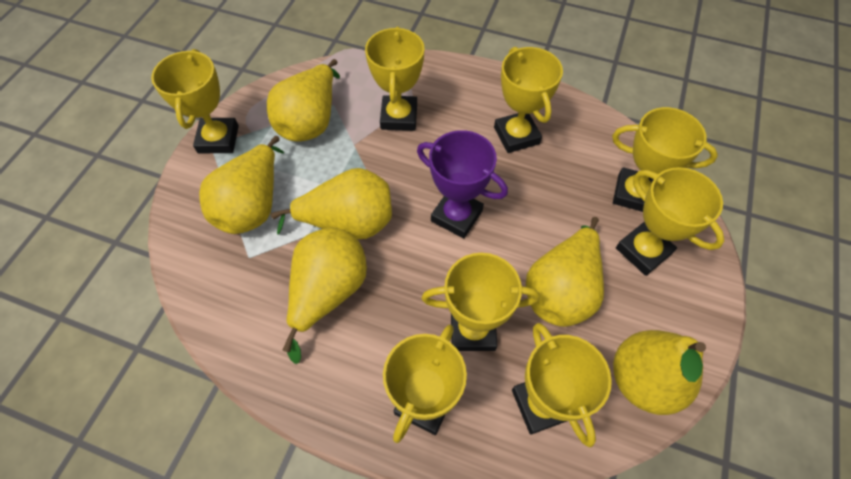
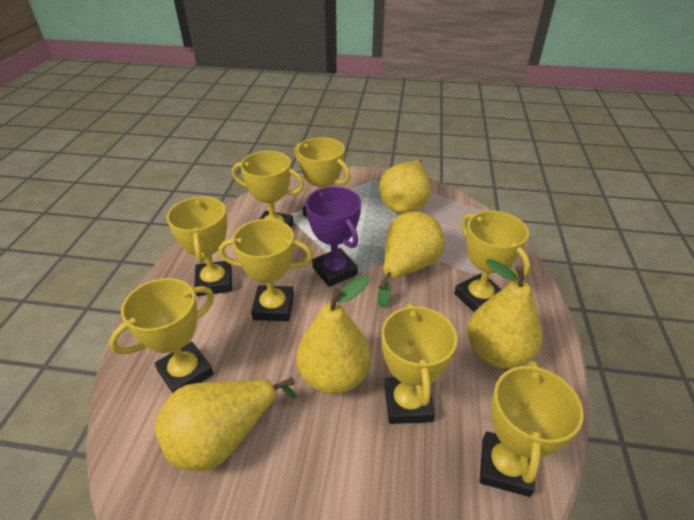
yellow pear: [199,136,284,234] [267,59,340,142] [271,168,392,239] [282,227,367,364] [526,217,604,327] [613,330,706,415] = 6 -> [154,377,297,471] [296,276,371,394] [377,212,445,308] [379,160,431,214] [467,259,542,369] = 5

